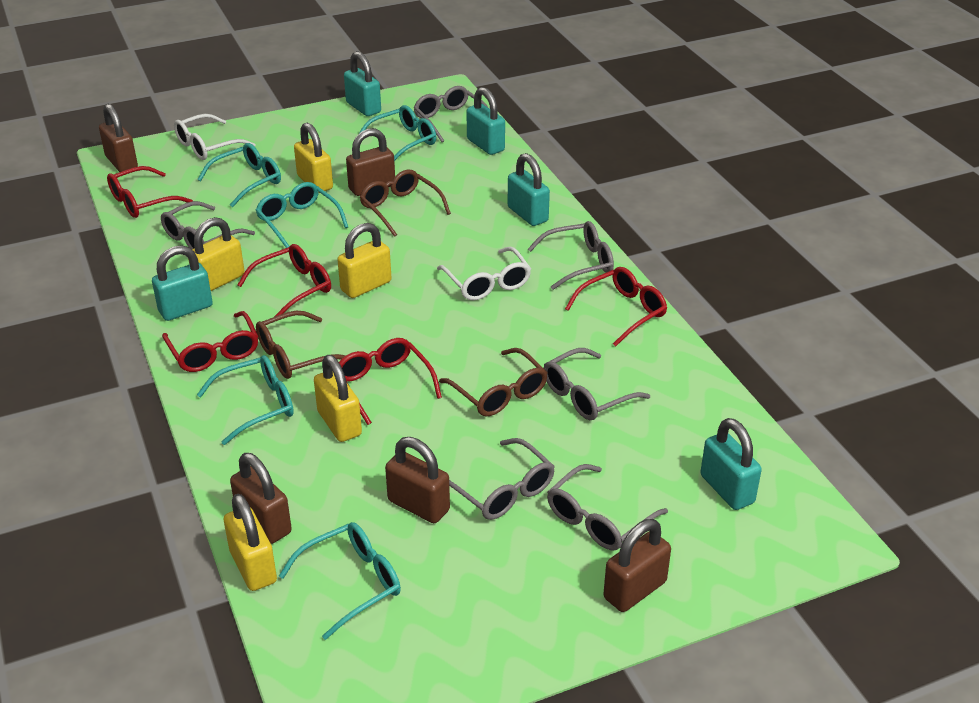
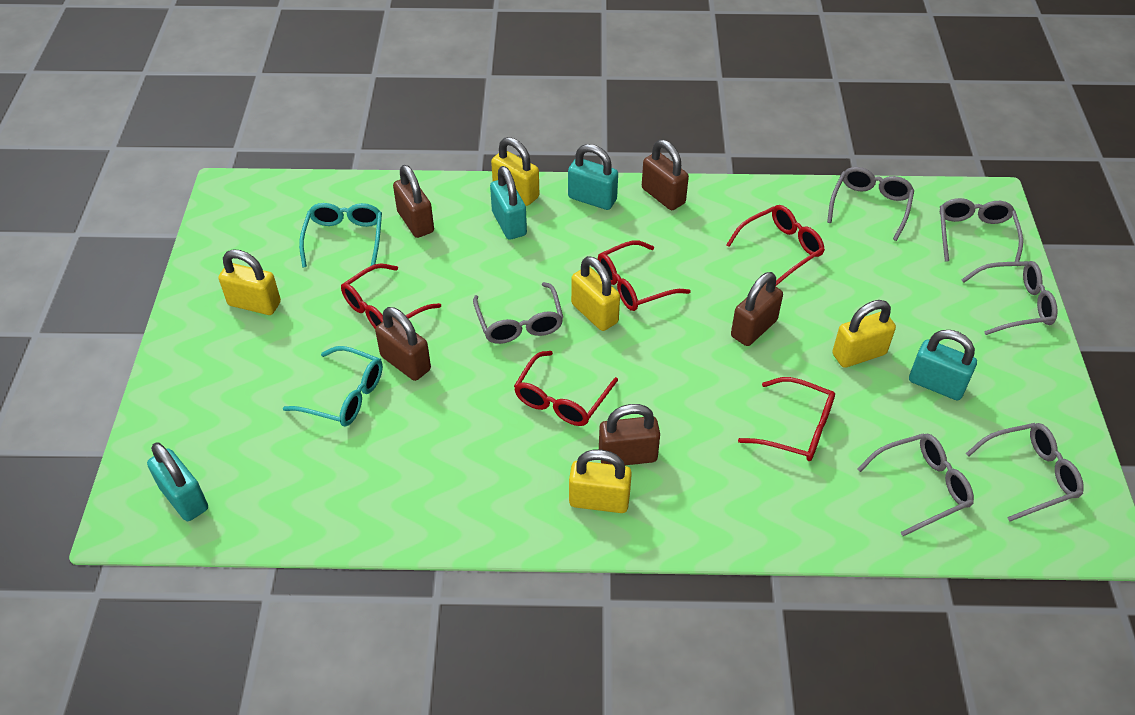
brown glasses: [256,311,346,379] [360,170,451,237] [439,348,548,416] = 3 -> none = 0
turquoise glasses: [197,143,281,207] [197,355,294,445] [256,182,348,248] [279,522,401,640] [359,105,436,161] = 5 -> [283,346,383,427] [299,203,382,267] = 2
turquoise padlock: [152,245,213,321] [344,51,381,116] [467,87,505,155] [508,153,550,226] [700,418,762,510] = 5 -> [147,442,208,521] [490,166,527,240] [568,144,618,210] [909,330,977,400] = 4
white glasses: [174,114,256,160] [437,247,531,301] = 2 -> none = 0

